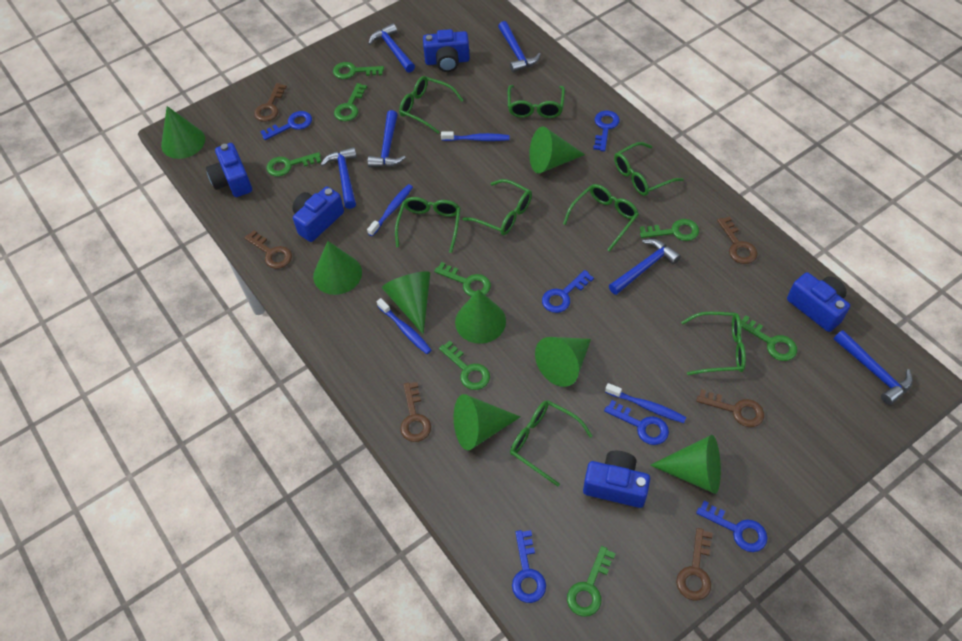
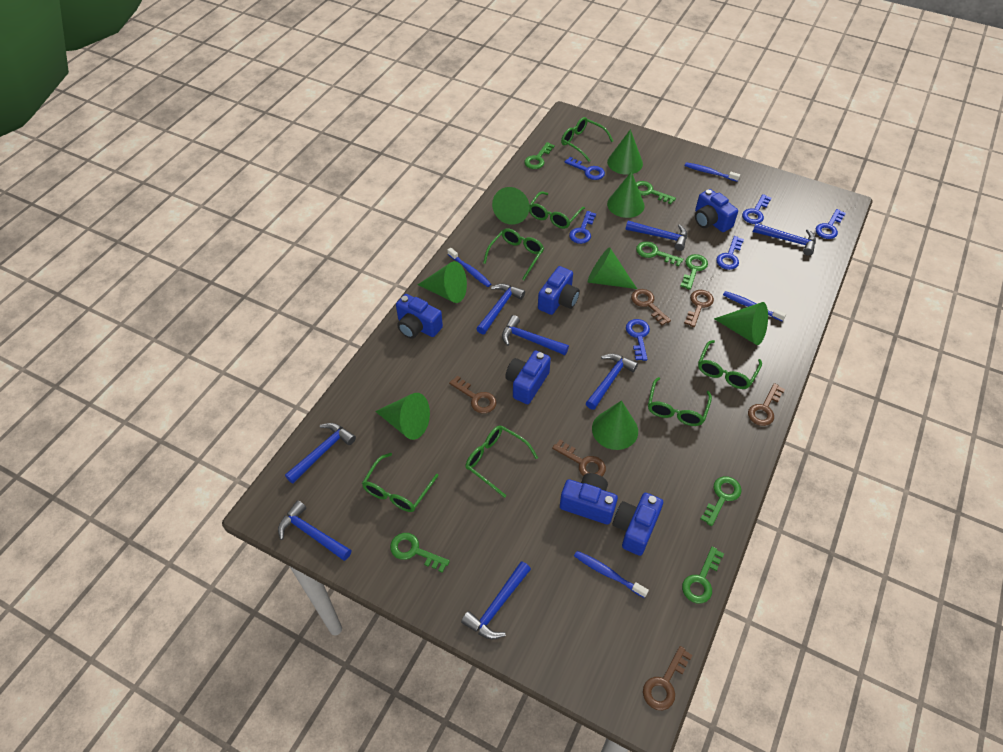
blue camera: [206,143,252,197] [292,187,344,242] [423,29,470,72] [583,451,650,508] [787,272,850,332] = 5 -> [396,294,443,339] [505,351,551,404] [538,266,580,315] [560,473,618,525] [613,493,663,556] [695,189,738,232] = 6
blue hammer: [321,147,357,209] [368,23,415,73] [368,110,406,167] [498,21,541,73] [609,239,681,295] [833,330,913,405] = 6 -> [278,500,351,561] [285,423,356,483] [461,561,531,639] [476,284,525,335] [502,315,569,355] [586,353,638,410] [625,221,687,251] [753,223,816,256] = 8
green glasses: [395,197,461,253] [399,76,463,134] [462,179,532,235] [508,85,565,118] [510,401,593,487] [563,184,639,252] [614,142,684,196] [681,312,746,375] = 8 -> [362,453,439,512] [465,425,538,498] [483,228,544,280] [529,191,585,229] [561,117,613,162] [648,377,712,426] [698,340,762,389] = 7
green key: [266,152,321,177] [333,62,384,79] [334,83,367,121] [434,262,491,297] [439,341,490,390] [567,546,616,617] [640,219,699,241] [741,315,797,361] = 8 -> [390,533,450,573] [524,142,555,169] [636,181,676,204] [636,241,683,266] [681,254,708,290] [682,547,724,603] [700,476,741,526] = 7

